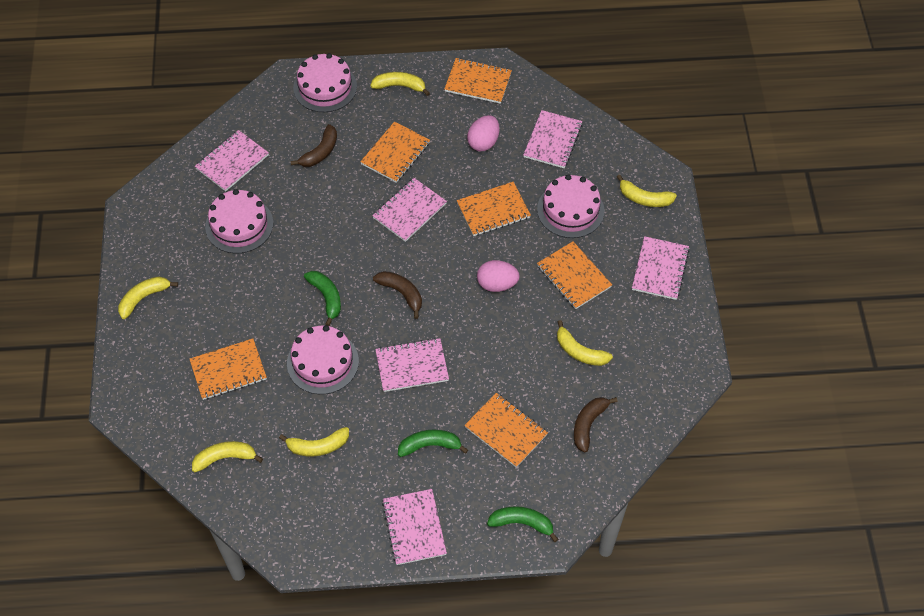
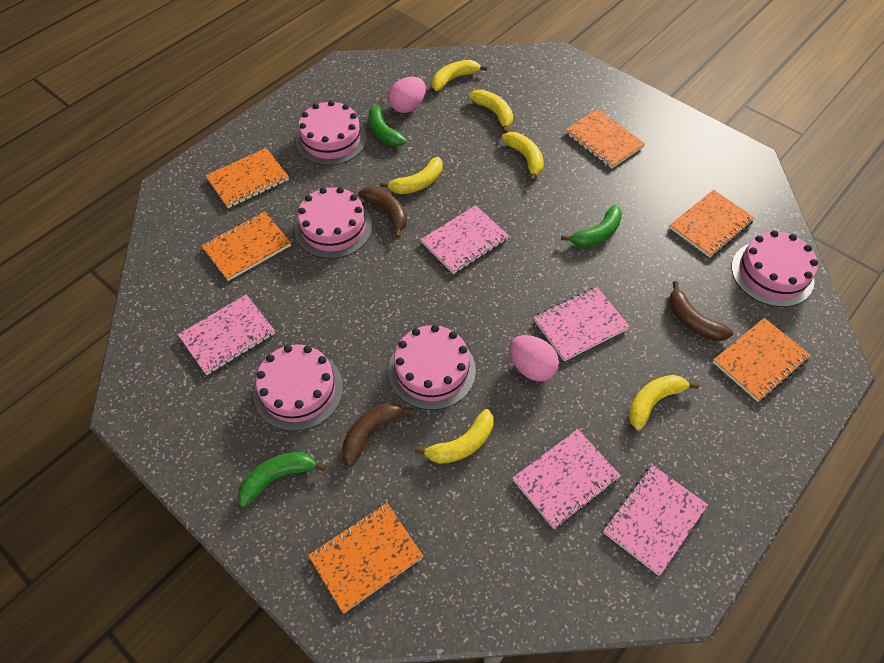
pink cake: [205,189,273,253] [287,325,359,394] [293,53,357,112] [537,174,604,238] = 4 -> [254,344,343,431] [295,187,372,259] [296,100,367,165] [388,325,476,410] [731,230,818,307] = 5
pink notebook: [195,130,269,191] [372,178,447,242] [375,338,449,392] [382,489,447,565] [523,110,582,168] [632,236,690,300] = 6 -> [178,294,275,375] [421,205,509,274] [512,429,621,529] [534,287,630,361] [603,465,708,576] = 5

